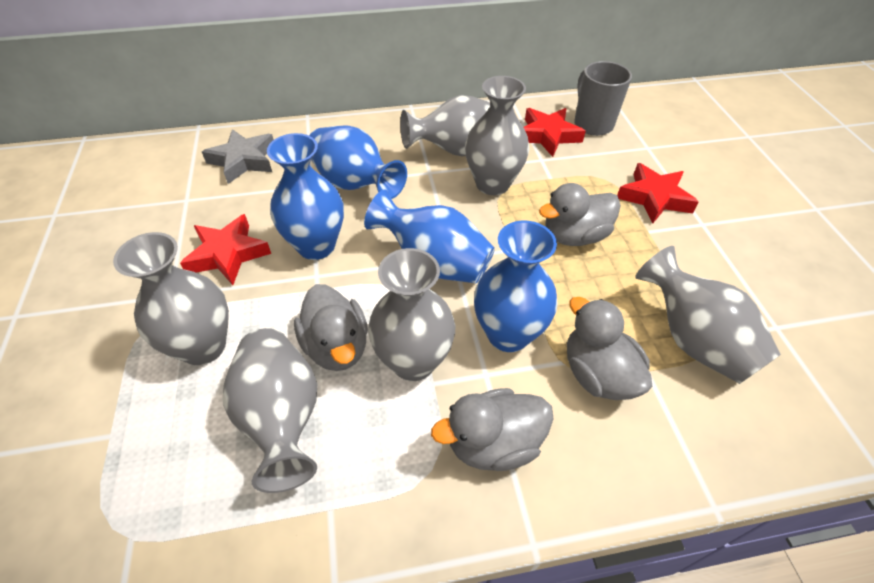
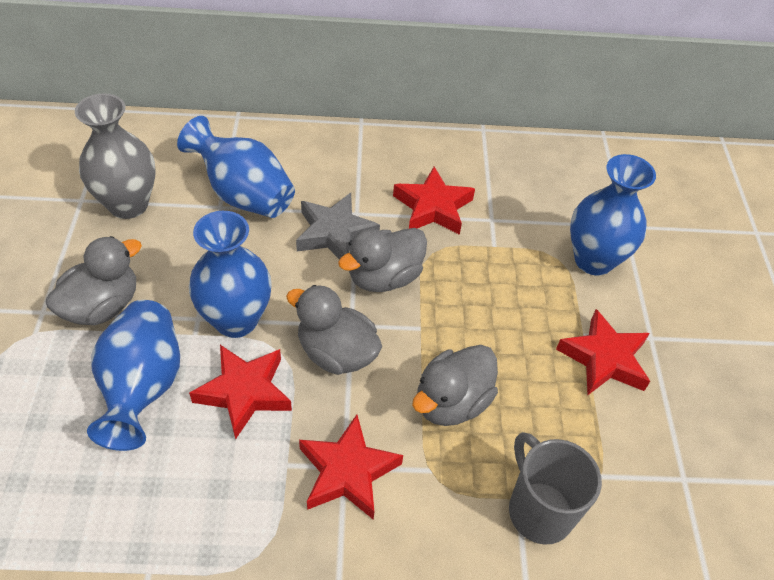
grey vase: [113,232,229,365] [223,328,317,493] [368,248,455,381] [400,95,491,157] [465,76,529,195] [635,246,781,384] = 6 -> [75,93,155,219] = 1
red star: [180,214,271,285] [524,108,586,157] [617,163,699,223] = 3 -> [189,345,292,440] [299,415,403,520] [393,167,475,235] [556,309,650,395] = 4

